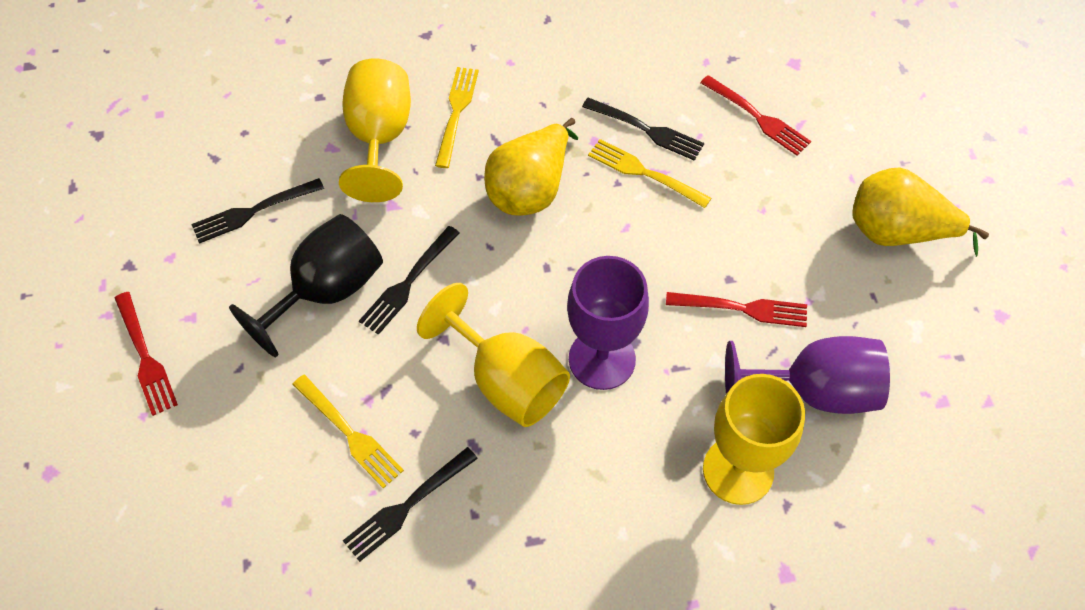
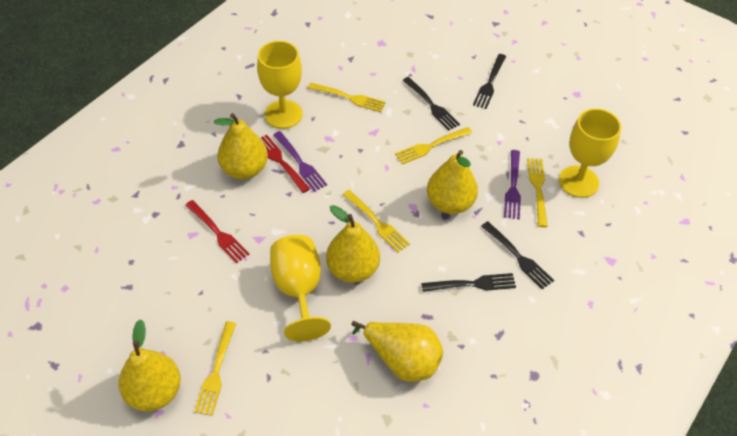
black goblet: [229,214,383,357] = 1 -> none = 0
purple fork: none = 0 -> [273,131,327,192] [504,150,521,219] = 2
purple goblet: [567,256,649,390] [725,336,890,414] = 2 -> none = 0
red fork: [115,292,178,416] [666,292,807,327] [700,75,811,156] = 3 -> [185,200,249,263] [261,134,310,193] = 2
yellow fork: [292,375,404,488] [435,67,479,168] [588,139,711,208] = 3 -> [194,321,236,416] [308,83,386,112] [342,190,410,253] [395,127,472,164] [527,158,548,227] = 5
yellow pear: [484,118,578,216] [853,167,989,257] = 2 -> [119,319,181,411] [214,113,268,179] [326,205,380,283] [352,321,443,382] [427,150,478,214] = 5

